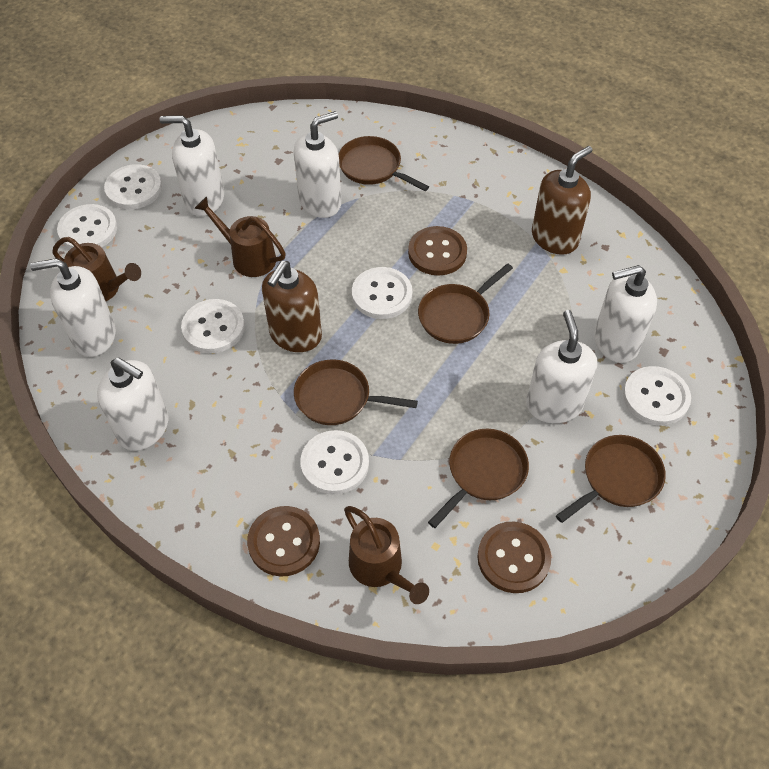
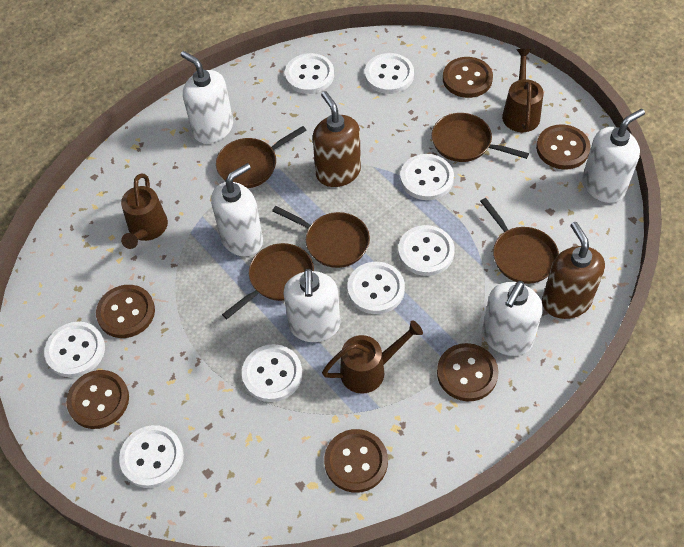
brown button: [247,506,320,577] [408,226,467,276] [477,522,551,593] = 3 -> [66,370,129,429] [96,285,155,338] [324,429,388,493] [437,343,499,402] [443,57,493,98] [536,124,591,170] = 6
white button: [57,204,117,249] [104,164,162,209] [181,299,245,353] [300,430,369,495] [352,267,412,319] [623,366,691,426] = 6 -> [44,322,105,377] [119,425,184,488] [242,344,302,402] [285,53,334,94] [347,262,405,314] [365,53,414,94] [398,225,455,276] [400,154,454,200] = 8
white soap dispenser: [30,258,116,357] [97,358,169,451] [160,115,224,216] [294,111,341,218] [526,310,597,423] [594,265,657,363] = 6 -> [181,51,233,144] [211,163,263,257] [283,269,340,342] [482,281,543,356] [582,109,645,203] = 5

